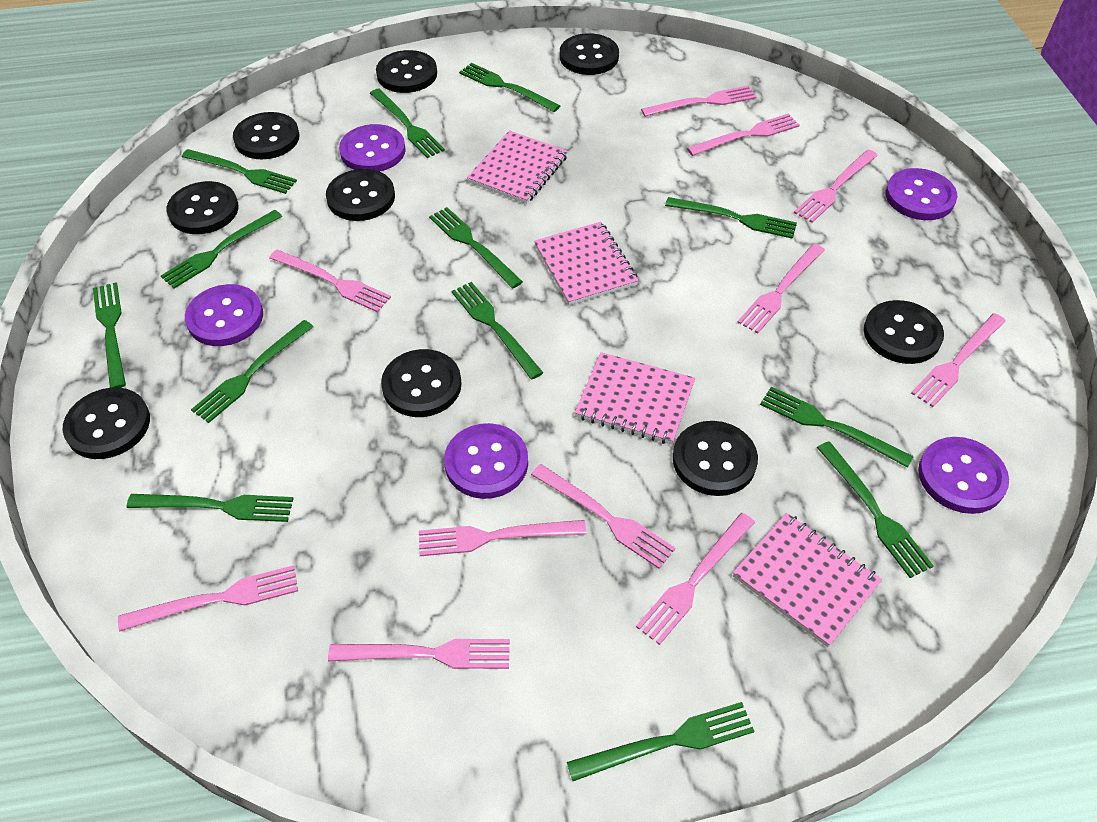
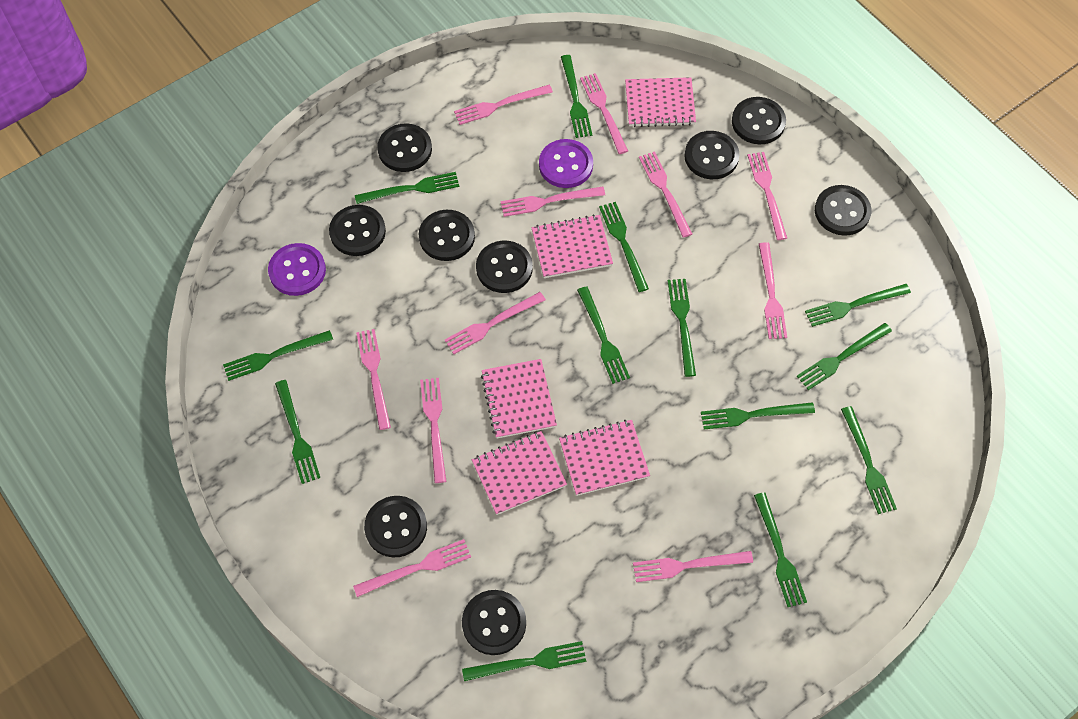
pink notebook: [467,130,568,204] [534,222,638,305] [575,352,695,444] [733,513,882,647] = 4 -> [472,431,567,515] [481,359,557,438] [531,214,613,278] [559,420,650,496] [625,77,696,127] = 5
purple button: [185,284,263,346] [339,124,406,172] [444,423,528,499] [885,168,957,220] [918,437,1009,514] = 5 -> [268,243,326,296] [539,139,593,188] = 2

